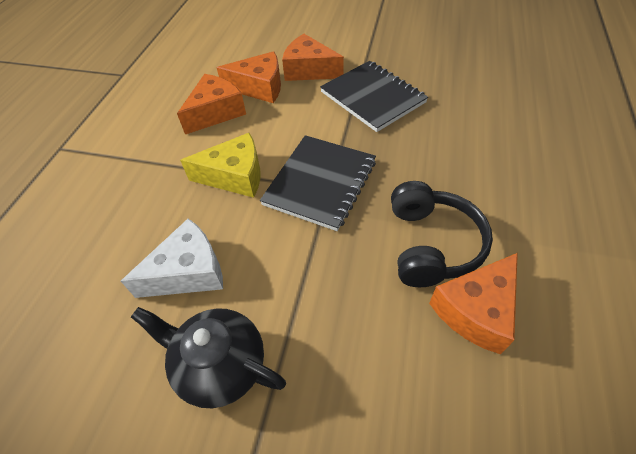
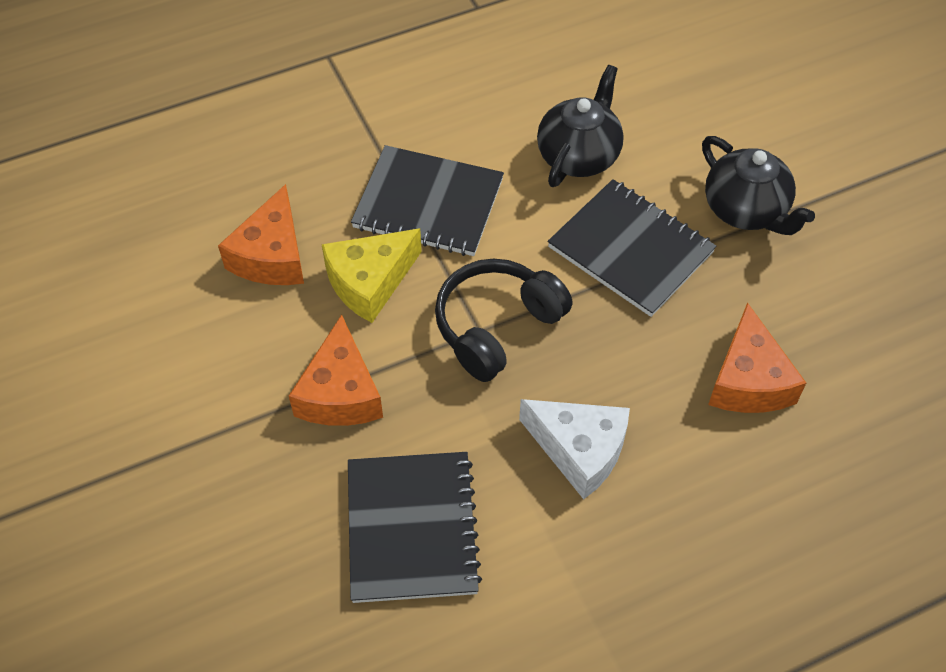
black notebook: [260,135,376,231] [320,61,428,132] = 2 -> [348,452,482,603] [351,145,504,256] [548,179,717,317] = 3
black teapot: [131,307,286,408] = 1 -> [537,65,623,187] [702,136,815,235] = 2
orange cheese: [177,74,246,134] [217,51,281,103] [282,34,344,81] [429,253,518,355] = 4 -> [218,184,304,285] [289,314,383,426] [708,302,806,413] = 3

